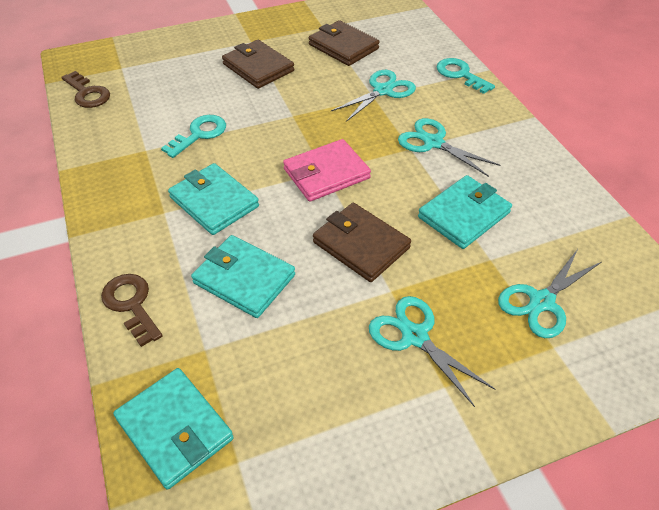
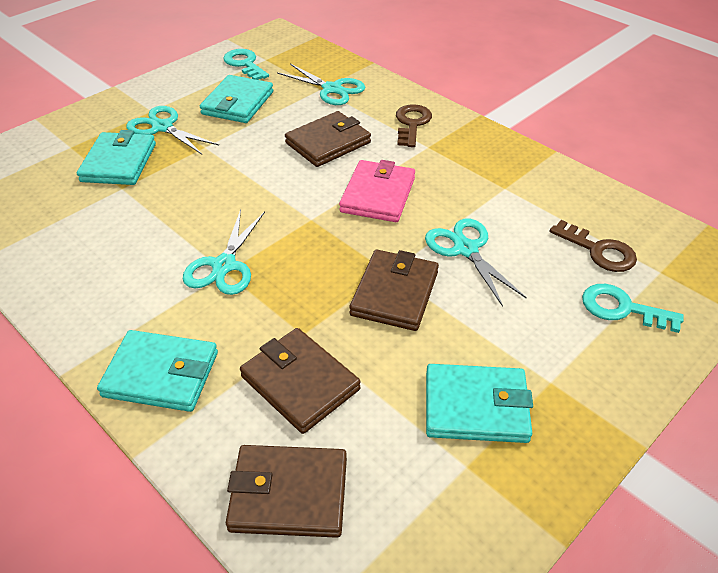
brown wallet: [222,40,294,89] [309,20,379,66] [313,203,411,282] = 3 -> [226,445,347,538] [240,328,361,434] [285,111,371,167] [349,250,439,331] = 4

